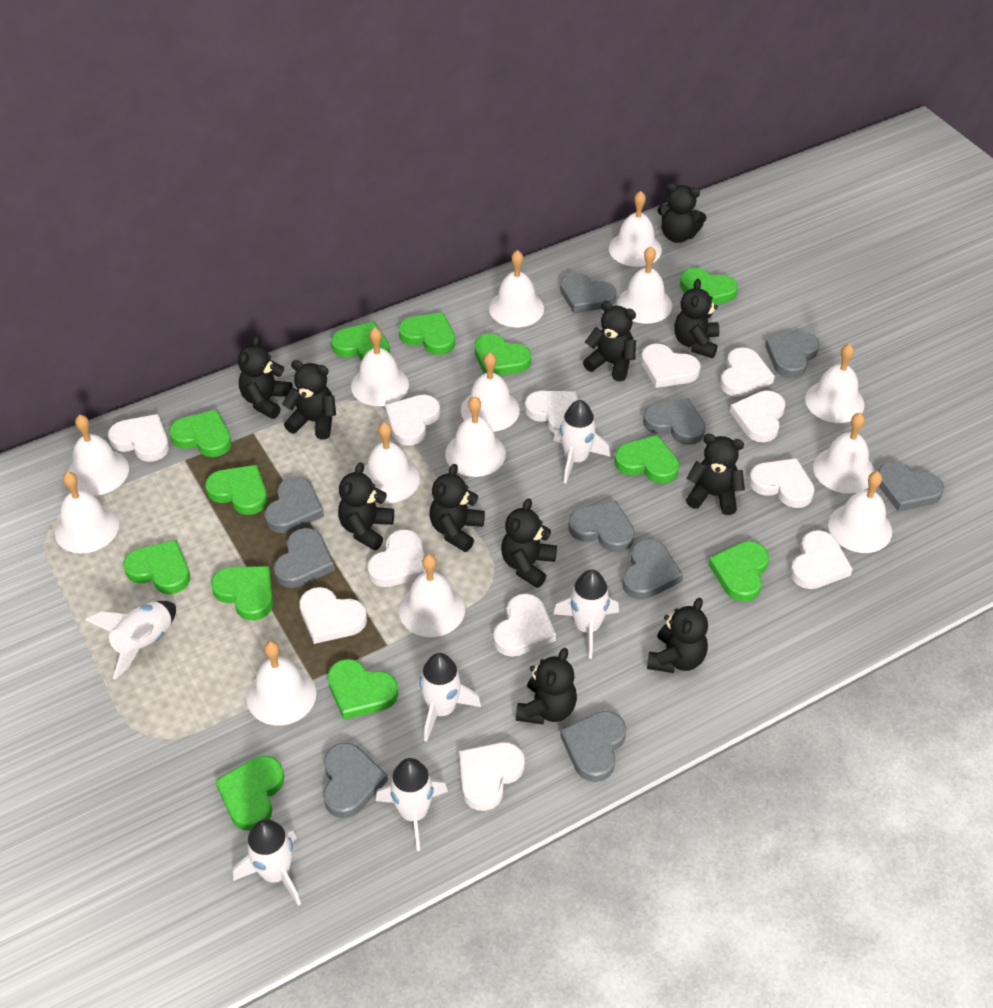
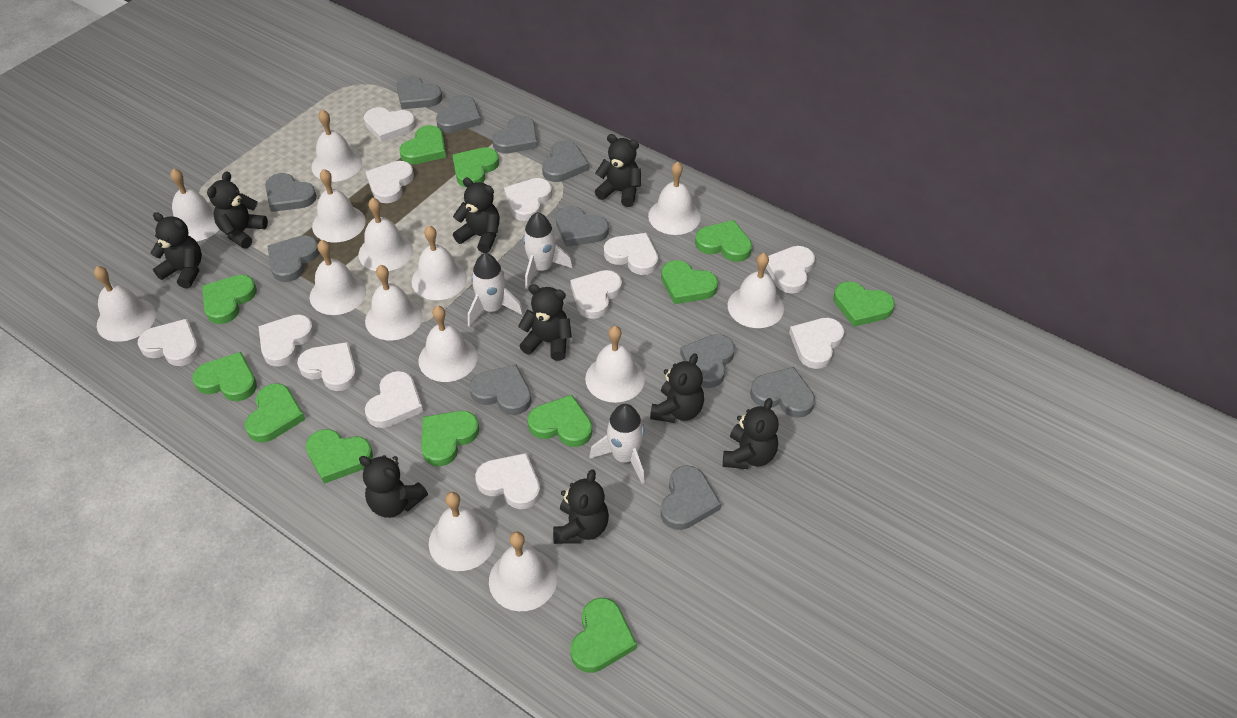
black teddy bear: [238,335,292,419] [282,360,336,439] [338,462,394,550] [430,464,485,552] [501,498,557,588] [516,648,577,724] [583,301,636,381] [647,598,708,673] [657,183,707,243] [674,279,719,358] [686,434,745,515] = 11 -> [151,212,202,289] [207,171,268,249] [359,455,428,518] [453,177,500,253] [518,284,572,361] [553,469,609,544] [595,134,641,207] [650,353,704,423] [723,398,779,469] = 9
grey heart: [264,476,324,533] [273,528,335,588] [323,743,388,818] [560,272,617,313] [560,711,626,782] [568,500,635,552] [622,539,683,600] [643,398,706,445] [765,332,819,378] [878,461,944,512] = 10 -> [265,173,317,212] [268,235,320,282] [396,76,442,109] [436,95,482,133] [469,364,532,415] [492,116,538,153] [542,140,589,182] [556,206,609,247] [661,465,721,530] [680,334,735,388] [750,367,815,418] = 11
white rocket: [85,601,176,679] [233,819,301,906] [376,758,448,851] [418,653,481,742] [553,400,610,484] [553,569,619,659] = 6 -> [468,253,523,327] [523,212,573,289] [589,404,645,484] = 3

